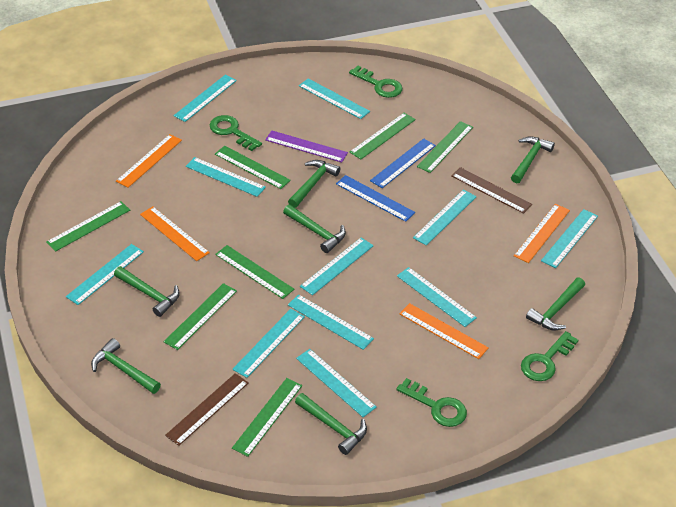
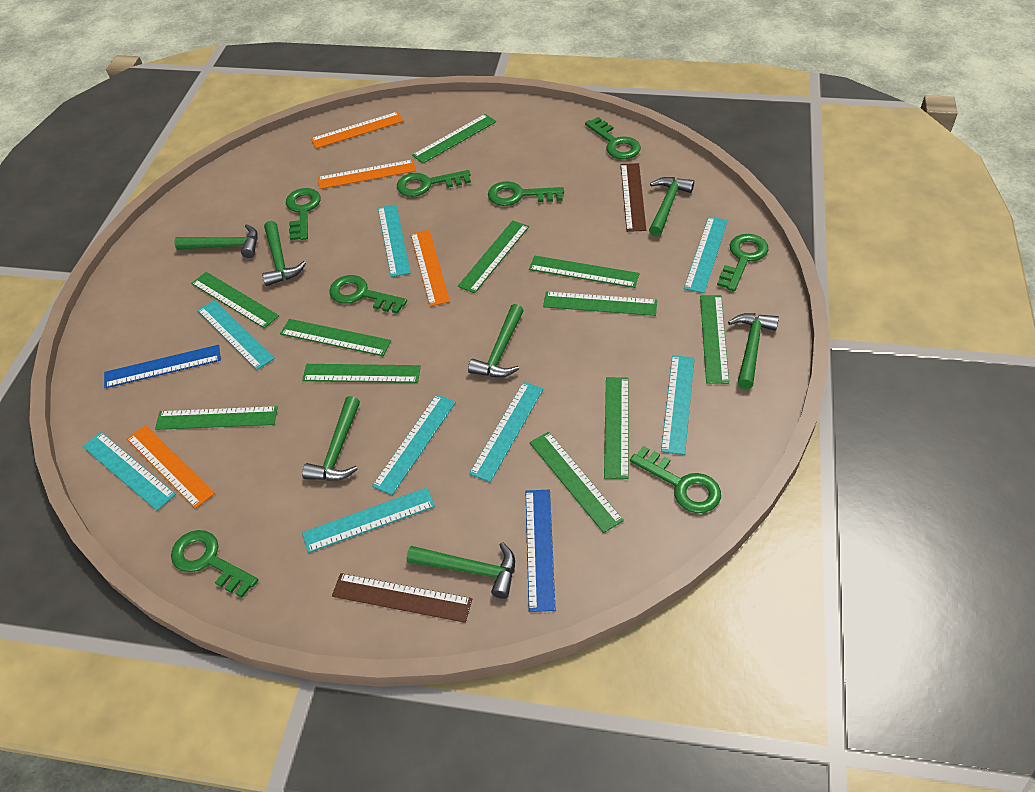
green key: [210,115,262,151] [349,66,403,98] [396,378,467,427] [521,331,578,381] = 4 -> [171,530,258,598] [286,188,321,240] [329,275,407,314] [397,170,471,197] [488,181,564,206] [585,117,641,159] [630,446,721,513] [717,234,769,291] = 8
green ruler: [46,201,130,252] [164,283,237,350] [215,146,291,189] [215,245,294,299] [232,378,302,457] [349,113,416,159] [417,121,473,173] = 7 -> [155,406,278,430] [191,272,279,328] [280,319,391,356] [302,364,421,383] [412,114,496,163] [458,220,529,293] [529,256,639,288] [530,432,624,533] [543,291,657,316] [604,377,629,479] [700,295,729,384] = 11
purple ruler: [265,131,348,163] = 1 -> none = 0
turquoise ruler: [66,244,144,305] [174,75,237,122] [186,157,266,197] [233,309,305,378] [288,294,374,350] [296,349,377,417] [299,79,370,119] [300,238,374,295] [397,267,477,327] [413,190,477,245] [541,209,598,268] = 11 -> [82,432,176,511] [197,300,275,370] [302,488,435,553] [372,394,456,495] [378,204,411,277] [469,382,544,482] [661,355,695,455] [684,217,728,293] = 8

